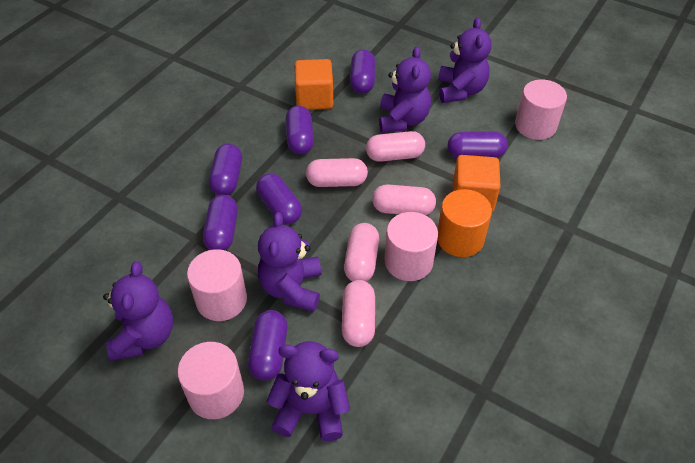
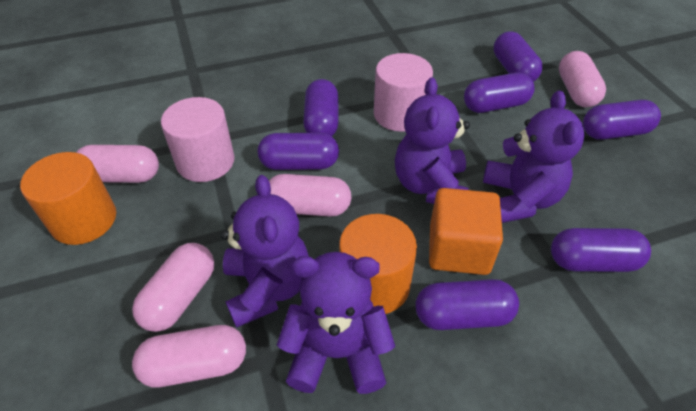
orange cube: [295,59,333,110] [453,155,501,212] = 2 -> [429,188,503,275] = 1
orange cylinder: [437,189,492,257] = 1 -> [20,152,116,245] [339,214,417,314] = 2
pink cylinder: [177,342,244,419] [187,249,247,321] [384,212,438,281] [515,79,567,140] = 4 -> [161,97,235,182] [374,53,433,132] = 2
purple teddy bear: [103,261,173,361] [258,212,322,312] [266,341,350,441] [379,46,431,133] [438,18,492,103] = 5 -> [221,175,309,328] [277,252,395,394] [395,77,470,204] [483,91,585,223] = 4

